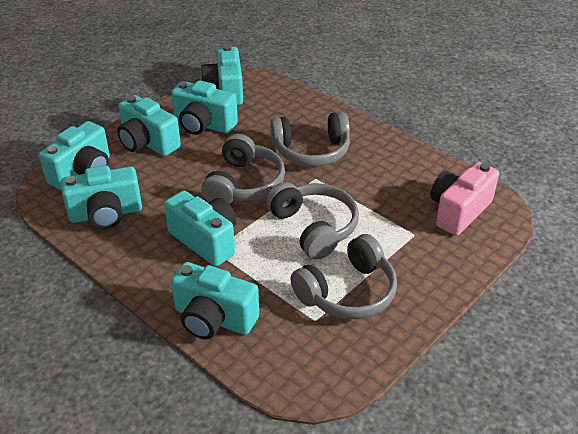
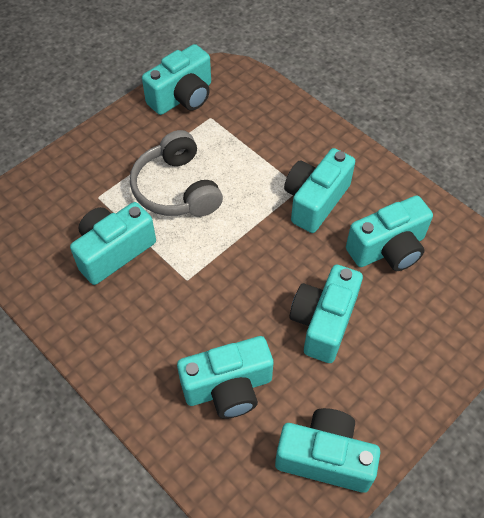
grey headphones: [201,134,285,204] [266,182,359,260] [270,112,350,166] [290,234,397,319] = 4 -> [130,130,223,217] = 1
pink camera: [430,162,499,236] = 1 -> none = 0

